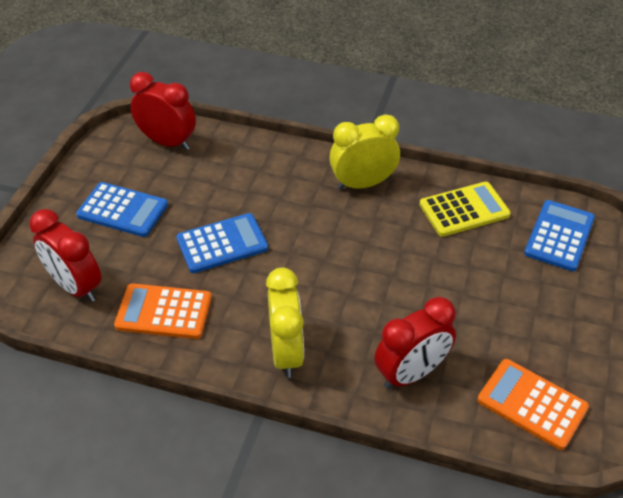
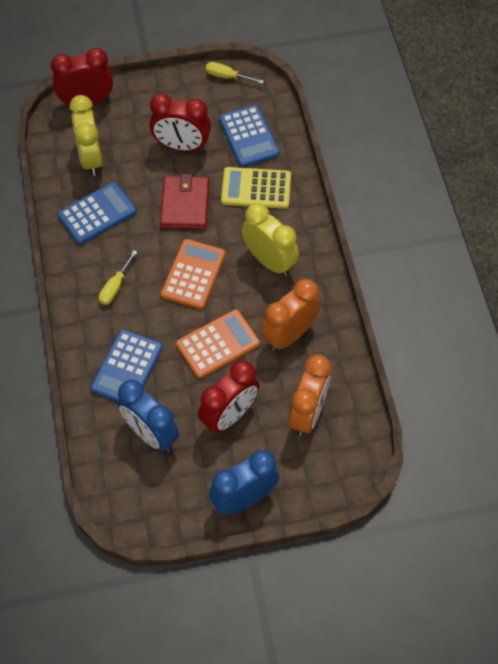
blue clock: none = 0 -> [117,380,179,451] [209,450,279,515] = 2
orange clock: none = 0 -> [261,279,321,351] [289,355,331,436] = 2
red wallet: none = 0 -> [160,174,209,229] = 1
yellow screwdriver: none = 0 -> [99,250,137,305] [206,62,264,84] = 2

